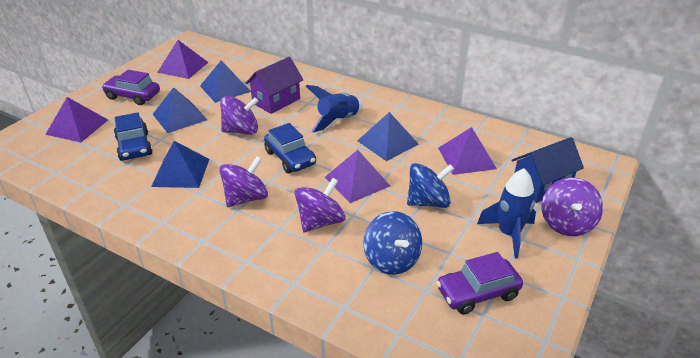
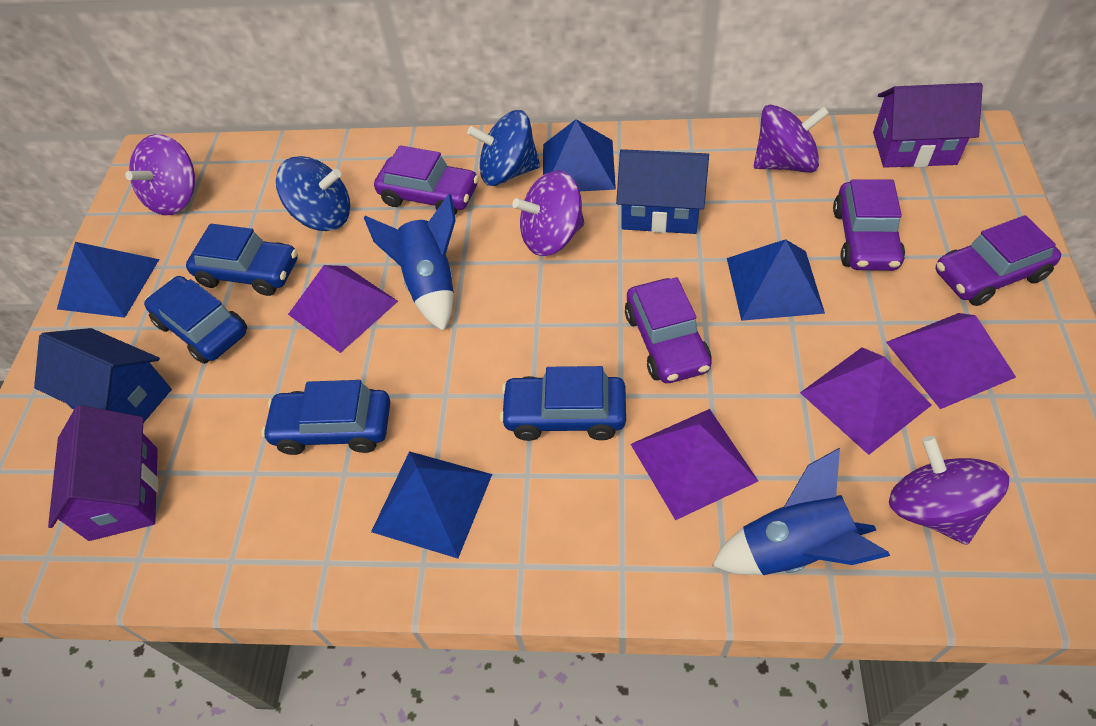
blue car: [114,112,153,161] [264,123,316,173] = 2 -> [144,276,247,364] [186,224,298,296] [262,380,390,455] [500,366,626,441] = 4
blue house: [511,137,584,203] = 1 -> [34,328,172,423] [616,149,709,234] = 2
purple car: [102,70,160,105] [436,252,523,315] = 2 -> [374,145,479,215] [625,277,712,383] [833,180,905,271] [936,215,1061,306] = 4
purple house: [246,57,303,114] = 1 -> [48,405,158,541] [873,83,983,168] = 2

